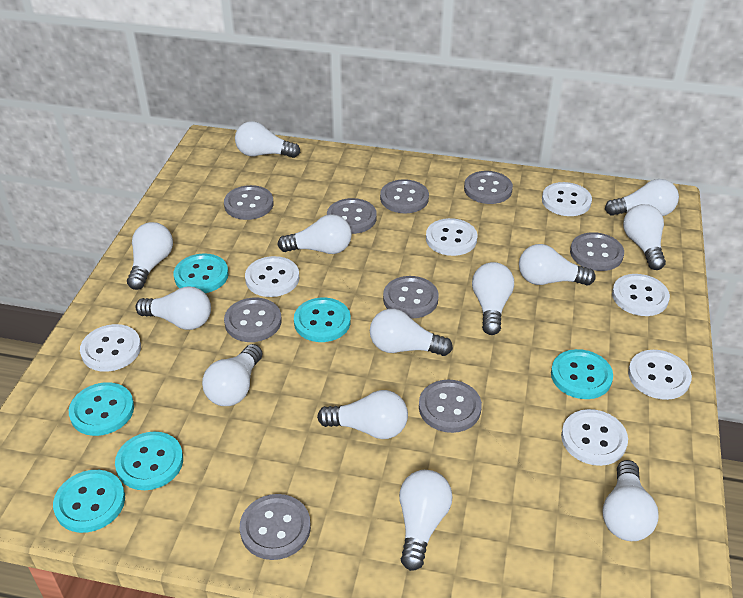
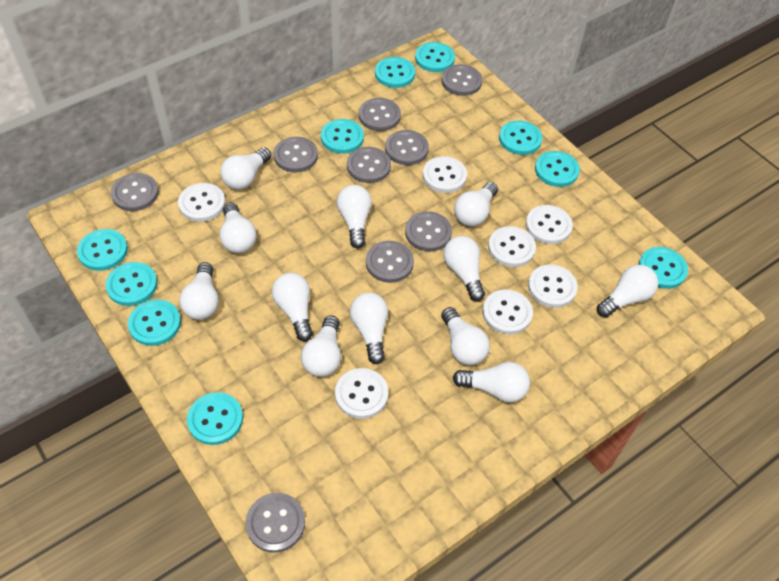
turquoise button: [53,470,125,533] [69,382,134,436] [115,432,183,490] [174,253,229,293] [294,298,351,342] [551,349,613,399] = 6 -> [77,229,128,271] [106,262,157,306] [128,299,181,346] [187,392,243,445] [321,119,364,154] [375,57,415,88] [415,42,455,72] [499,120,542,155] [535,151,580,187] [639,247,688,289] = 10
white light bulb: [127,222,173,290] [135,286,211,330] [202,344,263,406] [235,121,300,158] [277,214,352,254] [317,390,408,439] [370,309,453,356] [399,470,453,571] [472,262,514,335] [519,244,596,286] [602,460,659,541] [605,179,679,216] [623,204,666,270] = 13 -> [179,262,219,320] [220,147,271,190] [220,202,257,253] [272,273,313,341] [301,315,341,377] [337,185,372,248] [350,293,388,364] [441,307,490,365] [443,236,485,301] [453,362,530,403] [454,182,498,226] [597,265,658,317] = 12

